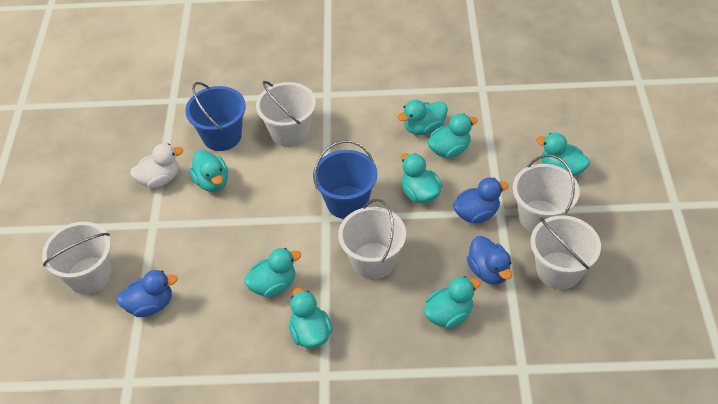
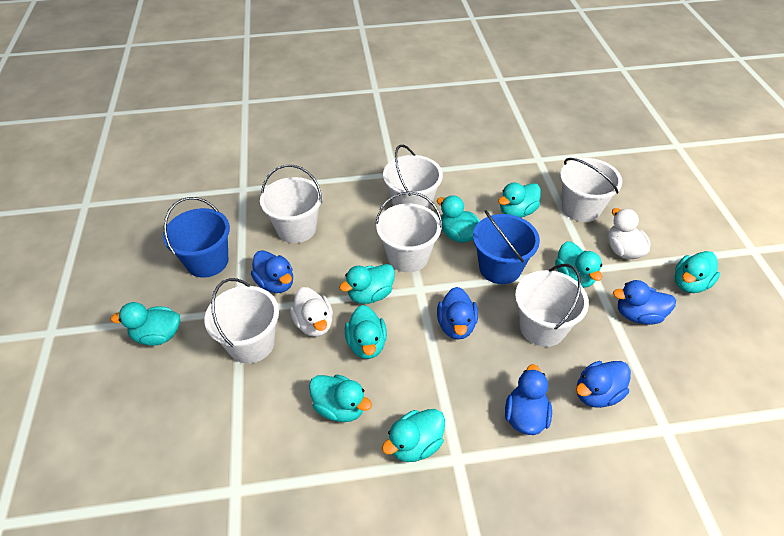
blue duck: [116,270,178,317] [453,178,509,224] [467,236,512,285] = 3 -> [251,250,293,293] [437,287,478,340] [505,364,552,435] [576,361,631,408] [613,280,676,325] = 5
turquoise duck: [189,150,228,192] [244,248,301,297] [289,288,333,348] [397,100,448,135] [401,153,443,203] [424,276,481,329] [427,113,478,158] [536,133,590,177] = 8 -> [110,302,180,346] [309,374,372,422] [339,264,395,304] [345,305,387,359] [382,409,445,462] [437,195,480,243] [498,182,541,218] [555,241,602,288] [674,251,720,293] = 9
white bucket: [42,222,112,294] [256,81,316,147] [338,199,406,279] [513,155,580,232] [530,215,601,290] = 5 -> [204,278,279,363] [260,165,322,243] [375,191,442,273] [383,145,443,209] [515,264,589,347] [560,158,622,222] = 6
white duck: [130,143,183,188] = 1 -> [290,287,333,337] [608,208,651,259] = 2

